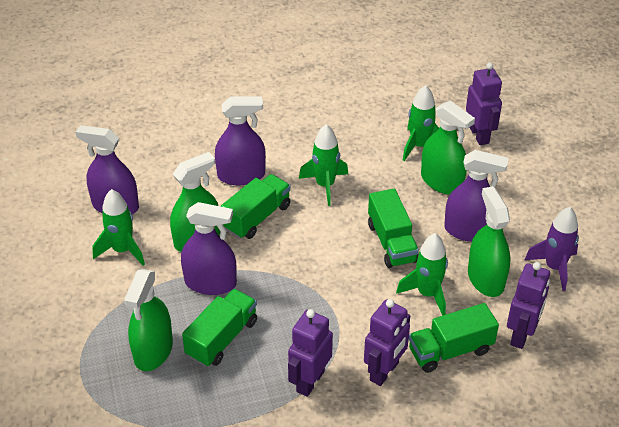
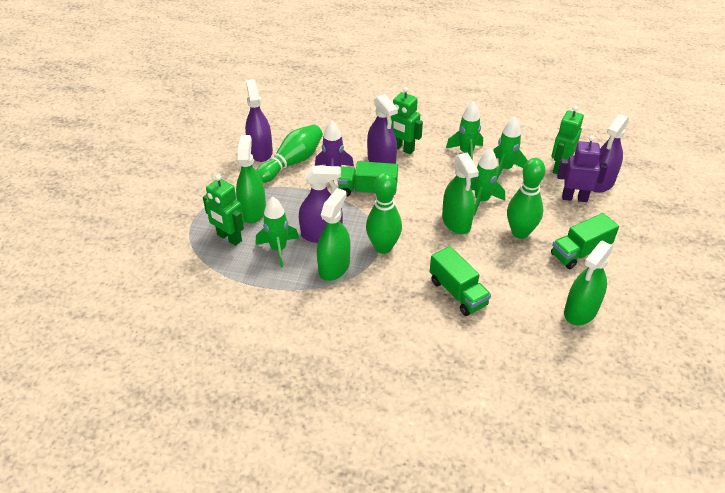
green bowling pin: none = 0 -> [256,124,323,183] [366,172,402,254] [507,158,545,239] = 3
green robot: none = 0 -> [203,174,244,246] [391,87,423,154] [551,105,584,174] = 3
green truck: [182,289,257,367] [221,174,291,239] [368,189,419,268] [409,303,499,373] = 4 -> [338,161,398,197] [430,246,491,316] [551,213,619,269] = 3
purple robot: [288,309,333,397] [364,299,410,386] [466,63,502,145] [507,262,550,349] = 4 -> [557,135,607,202] = 1

